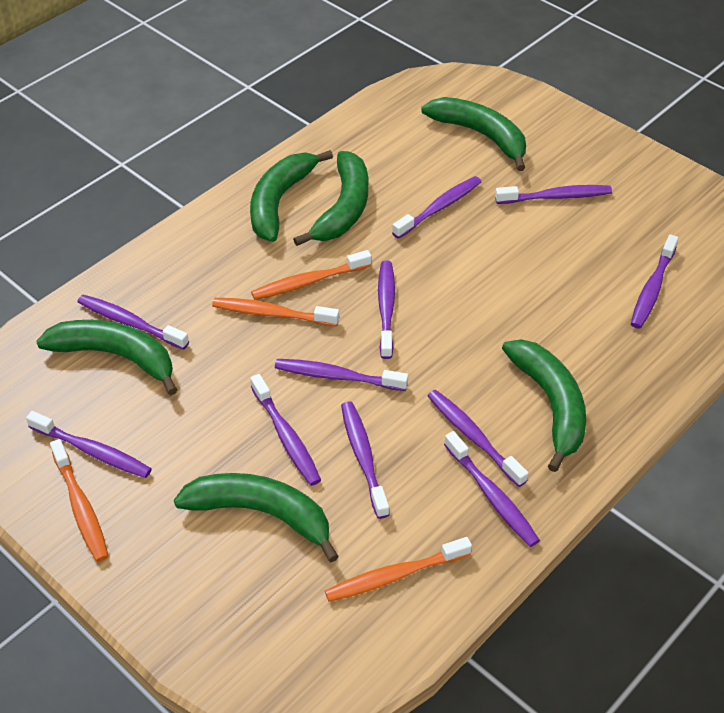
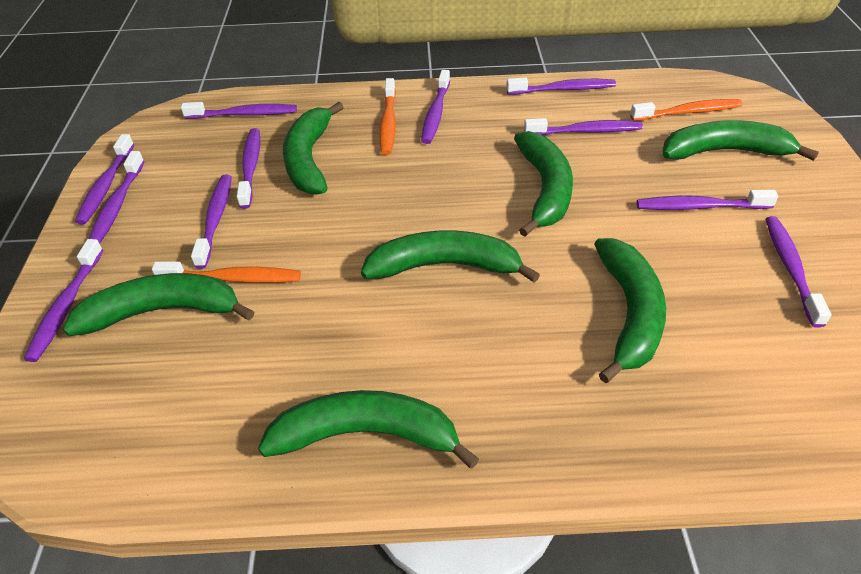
green banana: [36,320,177,395] [174,473,339,562] [250,150,333,242] [293,151,368,246] [421,97,526,171] [502,339,586,472] = 6 -> [63,273,254,336] [258,390,479,469] [283,102,344,195] [361,230,540,283] [514,131,573,237] [594,238,666,383] [663,120,819,161] = 7
orange toothbrush: [50,439,108,562] [212,298,339,326] [251,250,372,300] [325,537,472,602] = 4 -> [152,262,301,283] [380,78,396,155] [630,99,742,121] = 3

